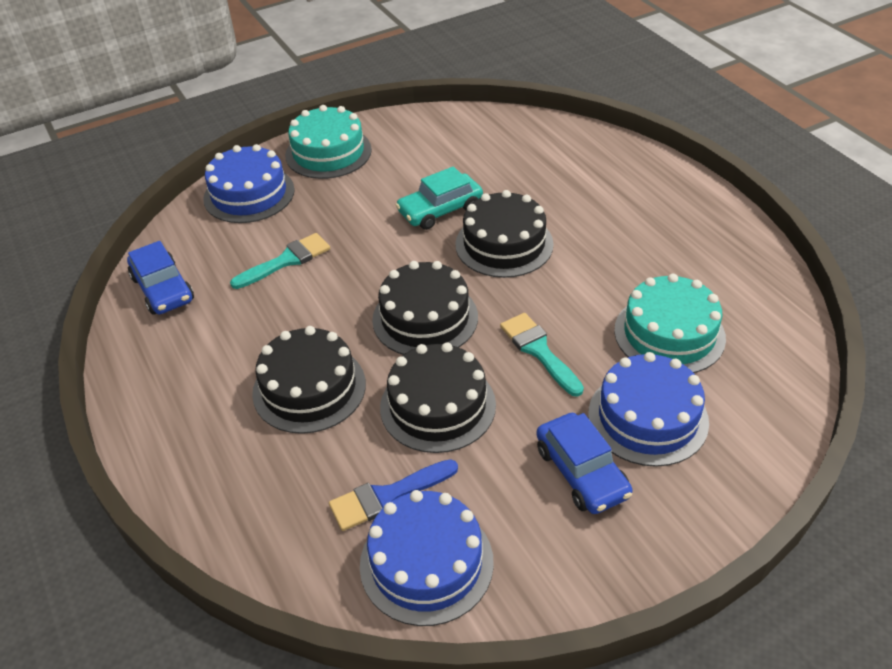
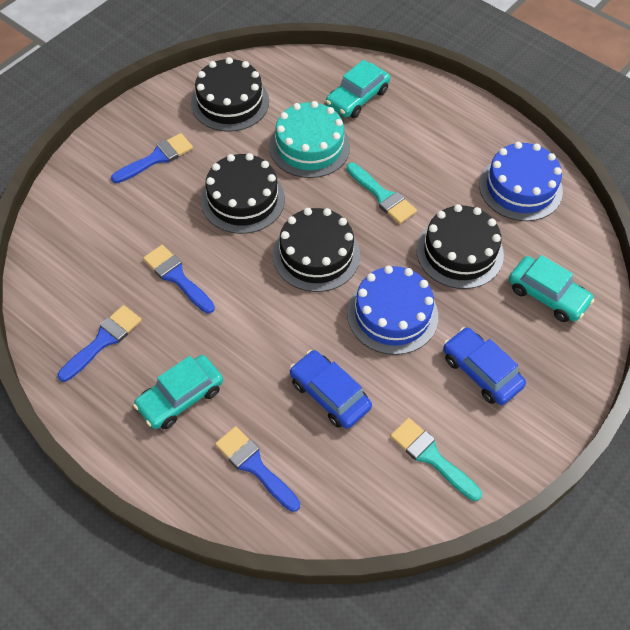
blue brush: [329,459,458,531] = 1 -> [58,305,142,382] [111,133,193,183] [143,245,215,313] [215,426,300,512] = 4
blue cake: [203,144,295,223] [360,490,494,626] [588,352,709,467] = 3 -> [347,266,438,355] [479,142,563,221] = 2
turquoise cake: [285,105,372,179] [614,274,726,373] = 2 -> [269,101,350,178] = 1
turquoise car: [396,166,483,230] = 1 -> [133,355,223,429] [326,60,390,118] [509,255,594,322] = 3

